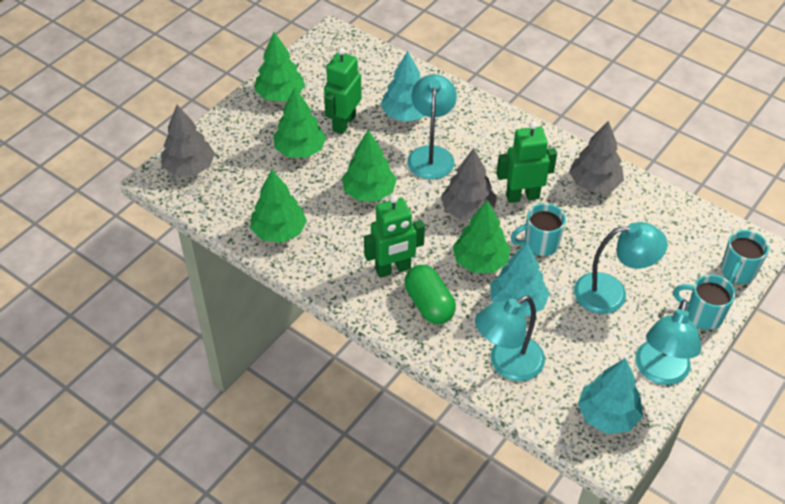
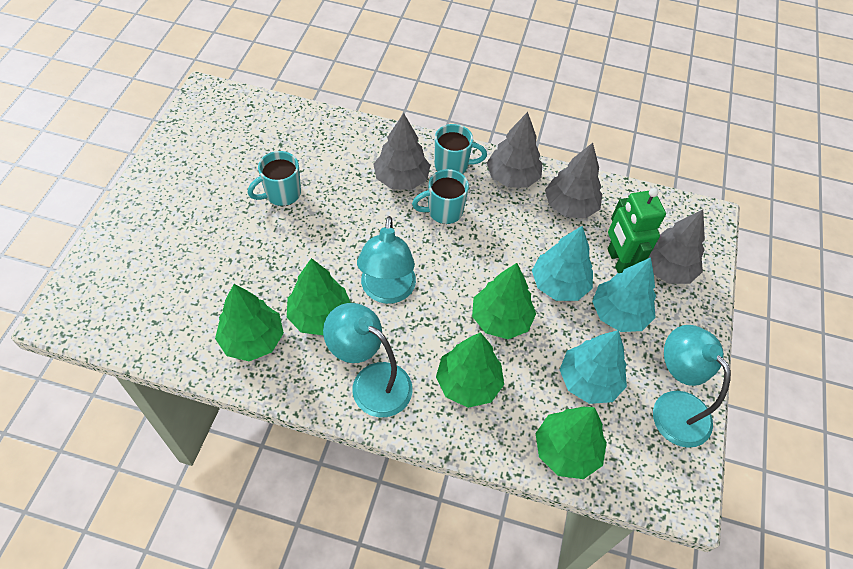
green capsule: [405,265,456,324] = 1 -> none = 0
green robot: [324,47,362,134] [364,195,425,278] [497,121,557,203] = 3 -> [608,188,666,273] = 1
grey tree: [161,105,215,176] [441,148,497,220] [569,120,624,193] = 3 -> [373,113,430,190] [487,112,542,188] [545,143,602,219] [648,210,705,284] = 4
turquoise lamp: [407,74,457,180] [475,296,545,381] [574,222,668,314] [635,299,701,385] = 4 -> [323,303,413,417] [357,216,416,304] [653,325,731,448] = 3

